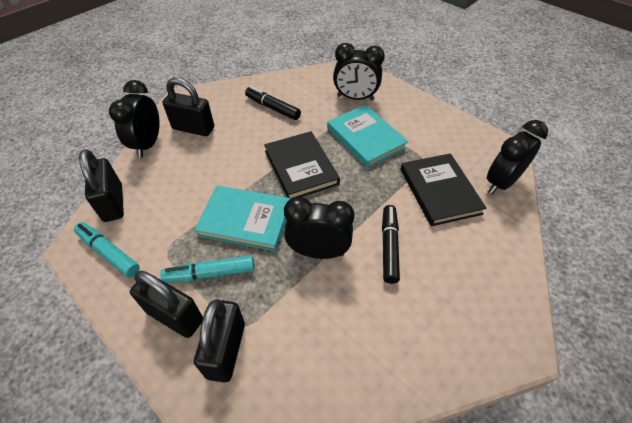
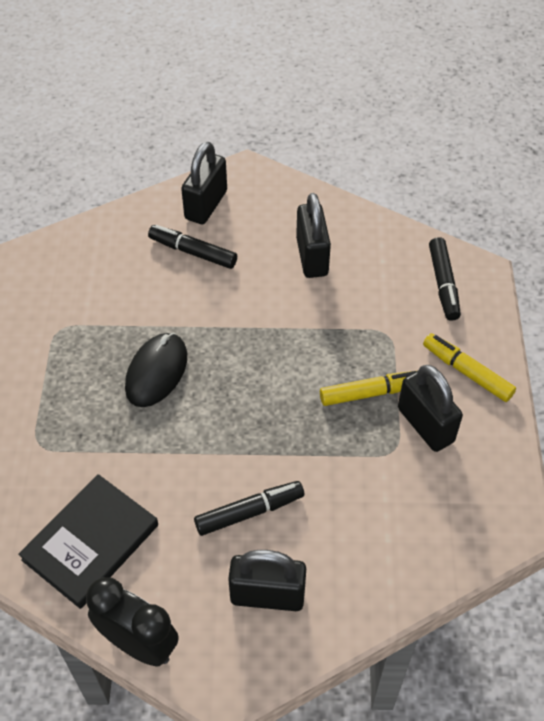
black book: [264,131,340,198] [401,153,487,226] = 2 -> [18,474,158,609] = 1
black clock: [109,80,159,158] [284,197,354,259] [333,43,385,101] [487,120,548,194] = 4 -> [86,577,179,666] = 1
black marker: [245,86,301,120] [382,205,400,284] = 2 -> [148,225,237,269] [194,481,304,536] [429,237,461,321] = 3
black mouse: none = 0 -> [125,333,187,407] = 1
turquoise book: [195,186,291,251] [327,105,409,168] = 2 -> none = 0
turquoise marker: [74,222,140,277] [160,255,255,283] = 2 -> none = 0
yellow marker: none = 0 -> [320,371,416,406] [423,333,516,402] = 2

